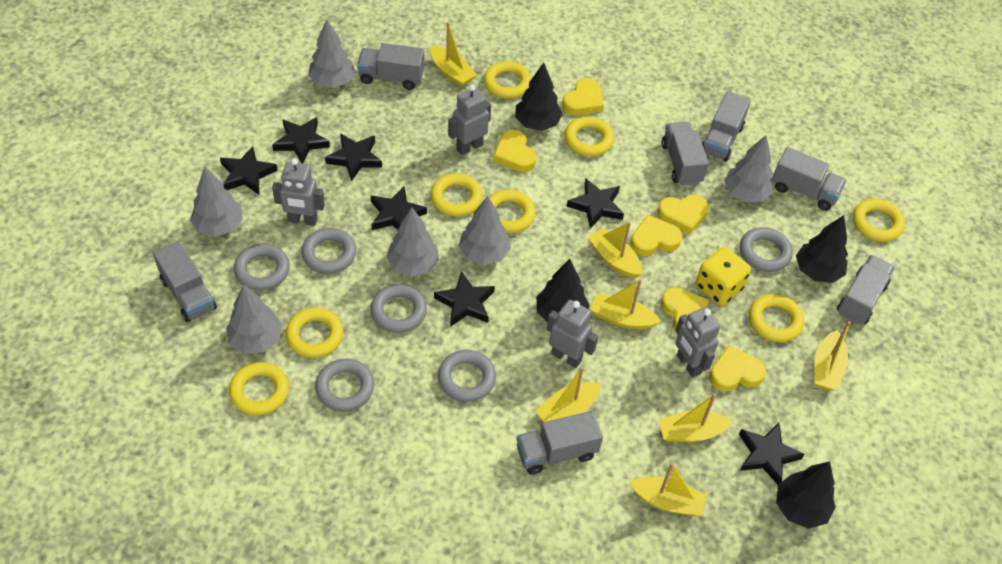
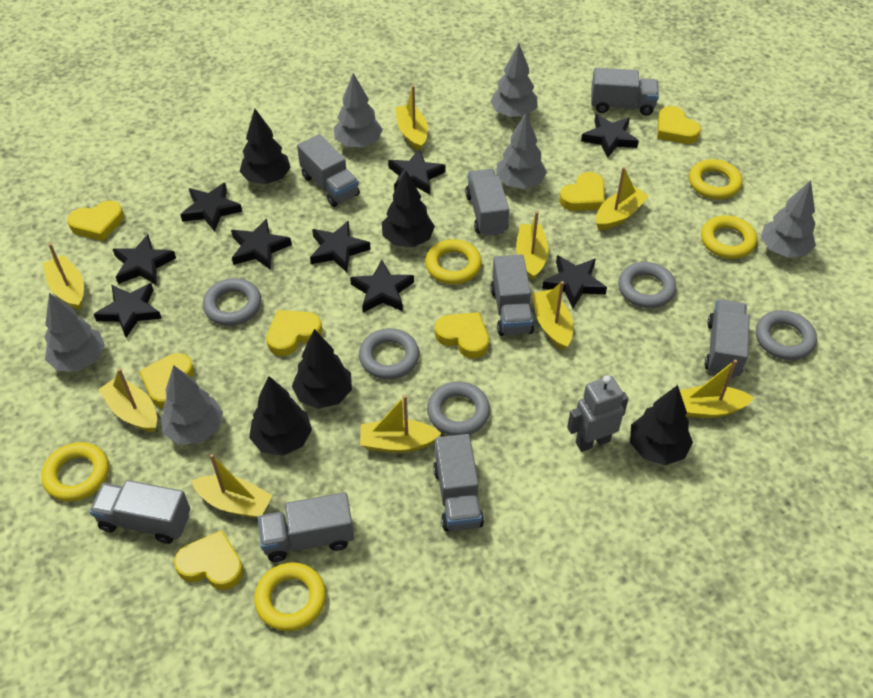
black star: [220,146,278,195] [272,117,330,163] [325,133,382,181] [371,186,427,230] [434,271,495,327] [567,178,624,229] [739,423,805,485] = 7 -> [93,283,162,338] [113,234,176,285] [180,183,242,232] [231,218,292,270] [310,221,371,272] [350,260,414,313] [388,149,446,195] [542,255,607,308] [581,114,639,158] = 9
black tree: [515,63,562,131] [536,259,590,322] [776,461,836,529] [796,215,848,283] = 4 -> [239,109,291,184] [249,376,312,456] [292,329,352,409] [382,170,435,247] [630,385,693,465] = 5
grey ring: [234,244,290,291] [301,228,356,274] [315,359,374,412] [370,284,427,333] [438,350,496,402] [740,227,793,272] = 6 -> [203,278,261,326] [359,328,419,379] [427,382,490,436] [618,262,676,308] [756,310,817,360] = 5
grey robot: [272,158,325,226] [448,85,491,155] [546,300,598,368] [675,307,720,378] = 4 -> [567,375,629,452] = 1
grey truck: [153,241,217,322] [357,43,424,90] [516,411,603,475] [661,122,709,186] [702,91,751,162] [772,147,847,211] [837,255,895,325] = 7 -> [89,480,190,544] [258,492,354,562] [297,134,360,207] [433,434,484,531] [465,169,509,236] [490,254,534,336] [591,68,659,116] [704,299,750,378] = 8
yellow boat: [431,22,476,87] [535,367,601,422] [588,221,642,279] [591,279,661,329] [629,463,707,516] [659,393,733,442] [814,321,851,391] = 7 -> [42,243,84,310] [98,368,157,432] [192,454,273,518] [360,395,442,453] [395,85,428,151] [516,211,549,281] [532,281,573,350] [596,167,649,230] [680,360,754,418] = 9
yellow dice: [696,247,751,306] = 1 -> none = 0
yellow heart: [493,130,537,172] [562,78,604,115] [630,215,682,256] [657,194,709,234] [661,287,709,330] [709,345,766,392] = 6 -> [68,201,124,241] [139,353,194,408] [174,530,243,590] [266,310,322,356] [435,312,489,358] [559,172,605,211] [657,106,701,144] = 7
yellow ring: [229,362,289,416] [286,308,343,358] [431,174,483,216] [484,61,532,99] [489,190,536,233] [564,117,614,156] [749,294,804,342] [853,199,905,242] = 8 -> [41,442,109,502] [254,562,326,631] [425,239,482,284] [689,159,742,199] [701,215,757,259] = 5

